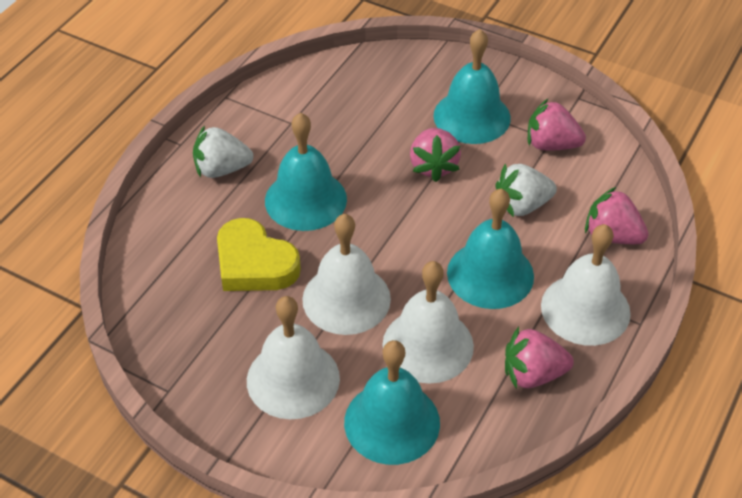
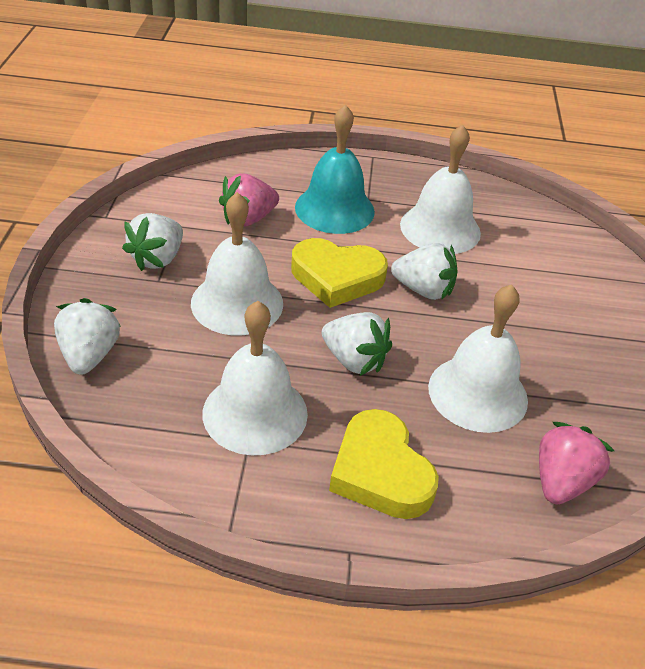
pink strawberry: [410,128,461,182] [505,327,574,389] [528,99,586,151] [585,187,649,244] = 4 -> [219,173,279,227] [539,422,614,504] = 2
turquoise bell: [265,113,347,231] [344,340,440,465] [433,29,511,144] [447,189,534,309] = 4 -> [295,104,375,234] = 1
white strawberry: [193,125,254,178] [495,164,557,217] = 2 -> [54,298,121,375] [122,213,183,271] [322,312,392,376] [391,243,457,300] = 4
yellow heart: [217,218,301,291] = 1 -> [291,238,388,308] [329,409,439,519] = 2

